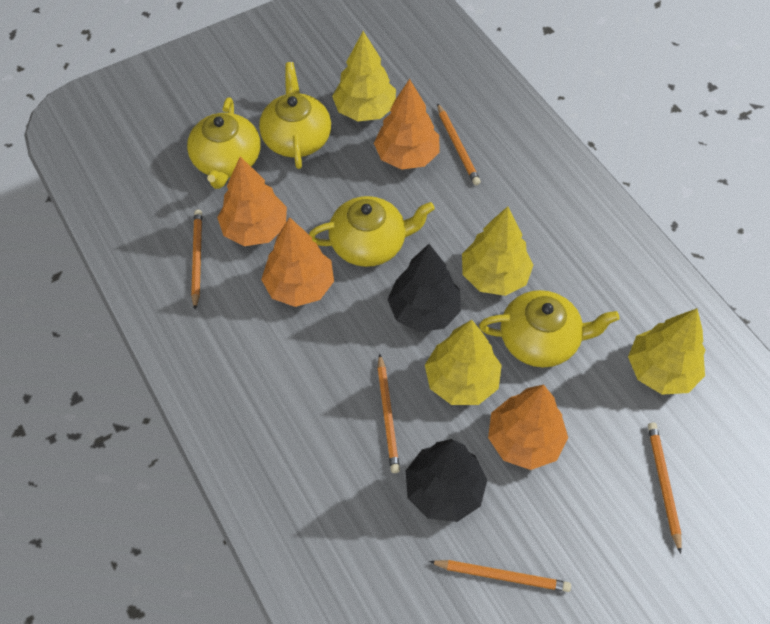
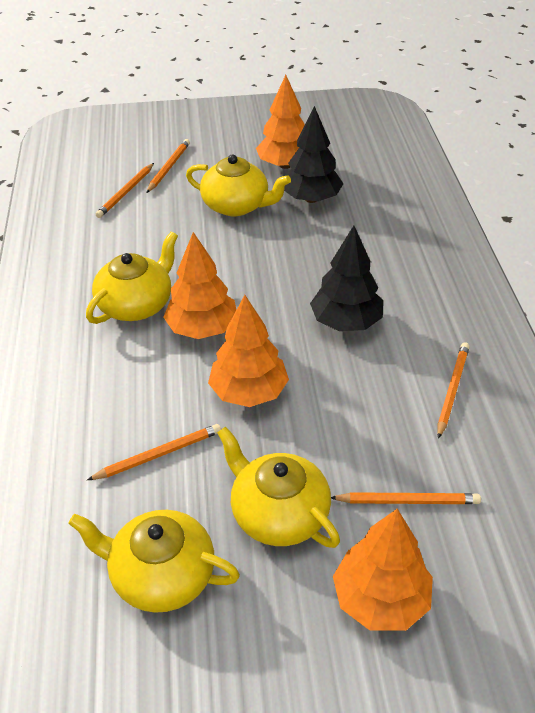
yellow tree: [332,31,396,121] [425,320,502,405] [462,206,533,296] [628,308,706,395] = 4 -> none = 0

